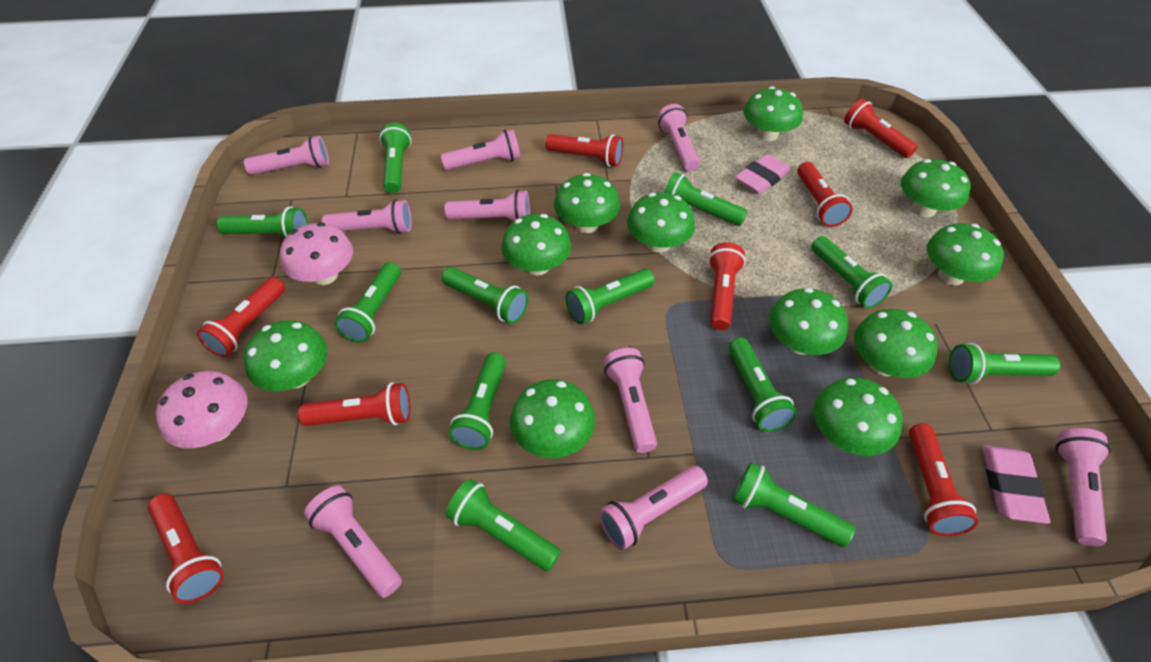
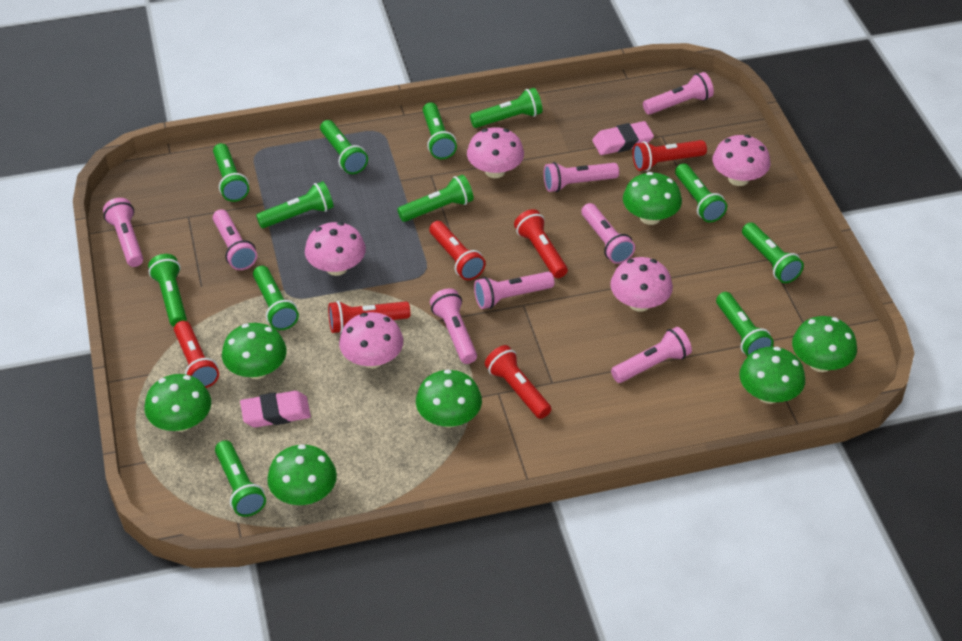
green mushroom: [244,320,327,391] [501,214,571,276] [510,379,595,458] [554,173,620,233] [627,193,695,253] [744,86,803,141] [769,288,848,355] [813,377,902,456] [854,309,938,378] [901,159,971,217] [927,223,1004,285] = 11 -> [145,374,211,432] [222,323,287,379] [267,444,337,505] [416,369,482,428] [623,172,682,225] [739,347,805,404] [792,316,857,372] = 7
pink flashlight: [244,136,329,175] [304,486,402,598] [322,199,412,234] [441,129,520,170] [445,190,530,221] [599,466,708,550] [604,348,657,453] [657,104,700,171] [1055,428,1111,546] = 9 -> [103,198,143,267] [213,209,257,270] [430,288,477,364] [474,272,555,309] [543,162,619,192] [581,203,635,264] [611,327,692,383] [643,72,714,115] = 8
pink mushroom: [156,371,248,448] [280,222,353,285] = 2 -> [305,222,366,276] [339,312,403,368] [467,127,524,178] [610,257,673,312] [712,135,771,186] = 5
red flashlight: [148,494,224,604] [197,277,285,357] [298,383,410,426] [545,134,623,167] [708,242,746,330] [797,162,853,227] [844,99,918,158] [909,423,978,536] = 8 -> [174,321,219,388] [328,301,410,333] [429,221,486,280] [485,345,551,419] [514,209,568,278] [633,140,707,171] = 6

